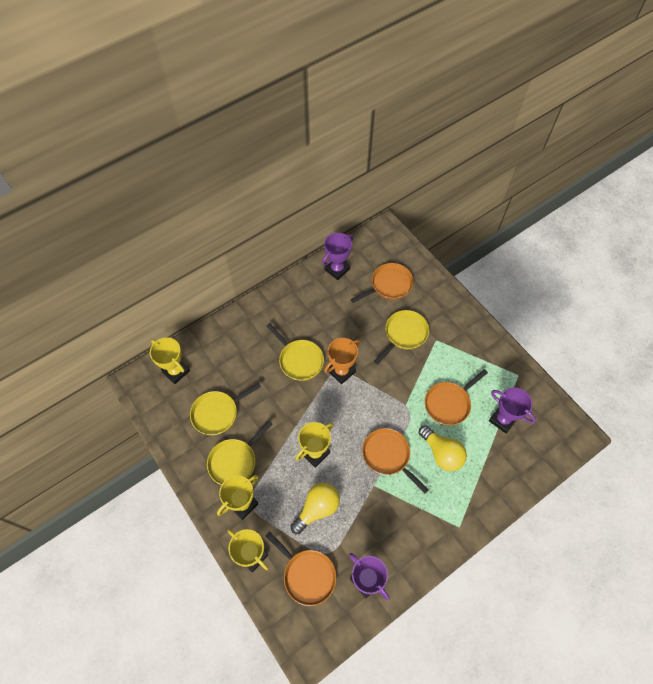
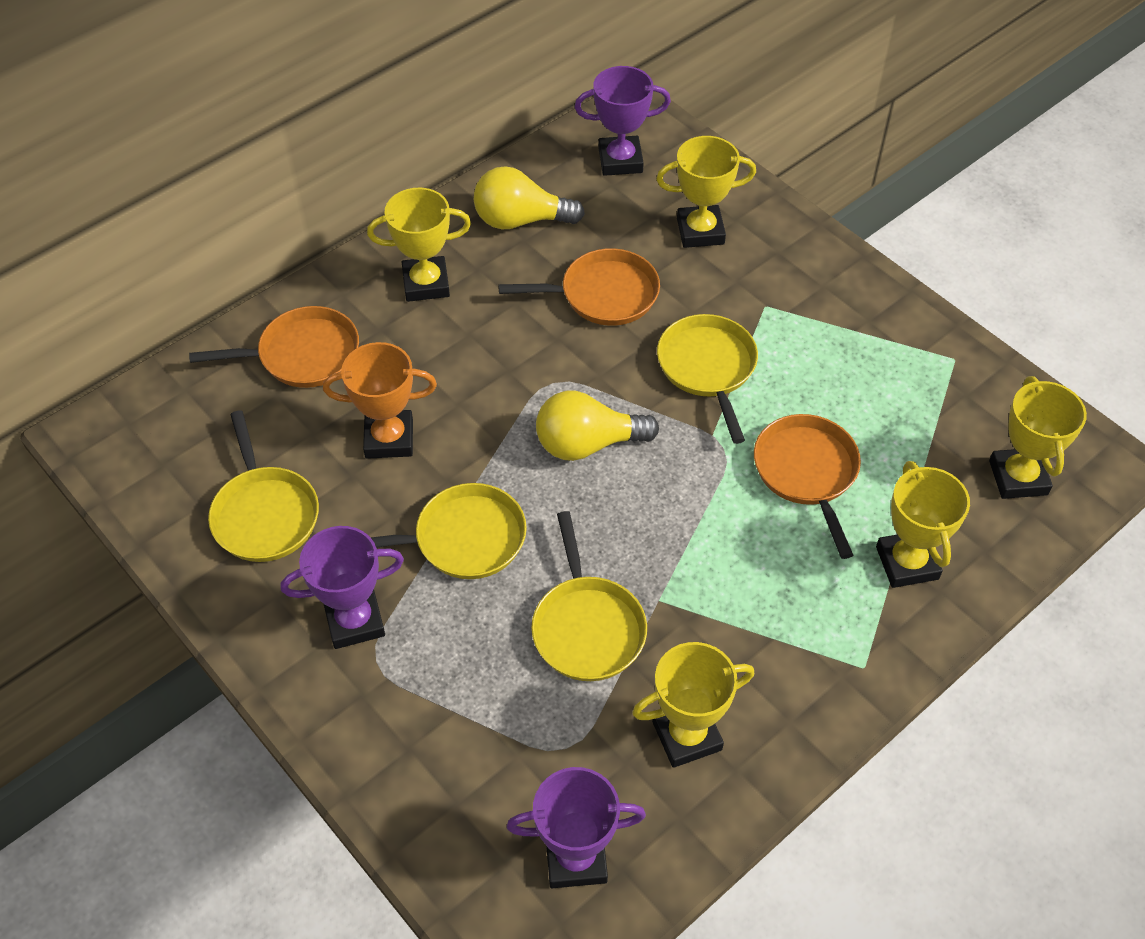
orange pan: [266,531,336,606] [351,263,414,303] [362,428,429,494] [425,369,488,425] = 4 -> [189,306,359,388] [498,248,660,326] [754,414,861,559] = 3
yellow trophy: [150,337,190,384] [217,475,258,520] [228,529,269,573] [296,422,333,468] = 4 -> [367,188,471,302] [632,642,755,768] [656,136,756,248] [876,461,970,588] [989,376,1087,499] = 5

